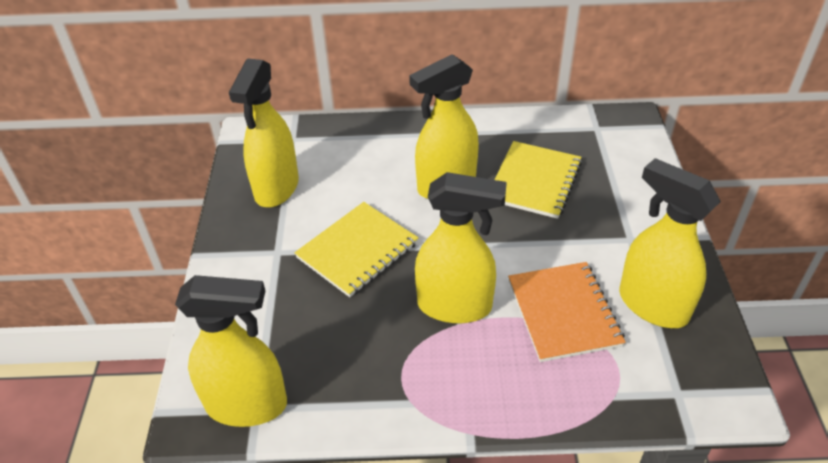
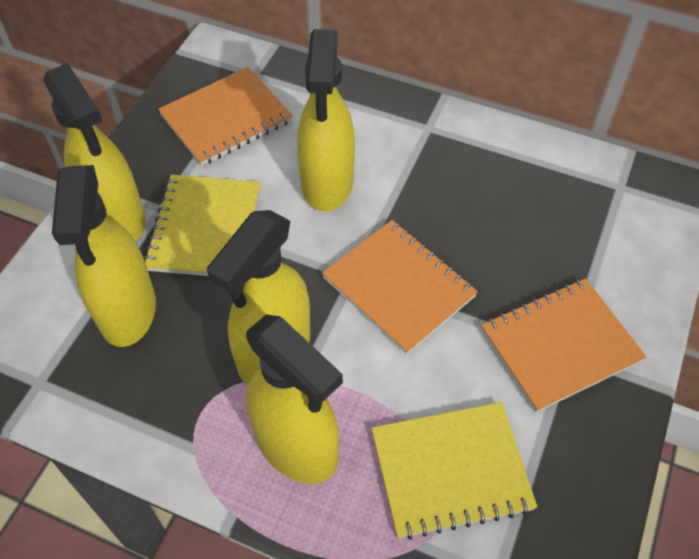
orange notebook: [508,262,626,362] = 1 -> [158,67,293,166] [322,220,478,354] [481,278,647,413] = 3

